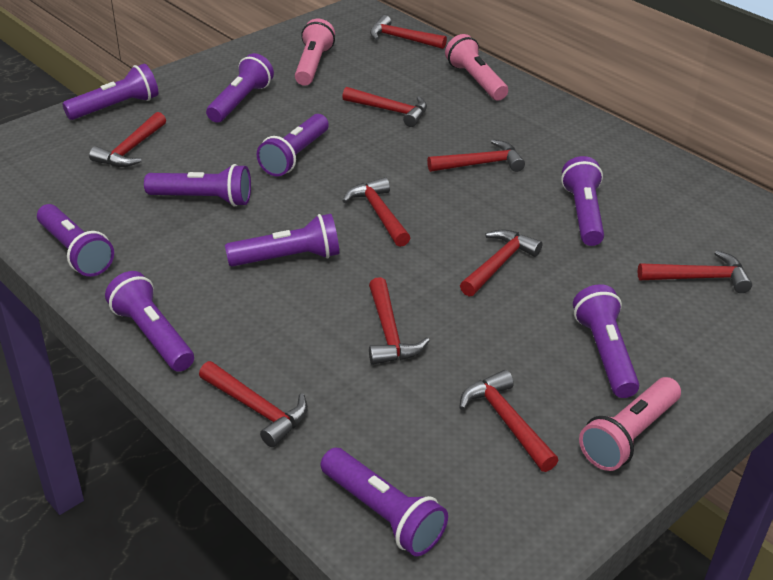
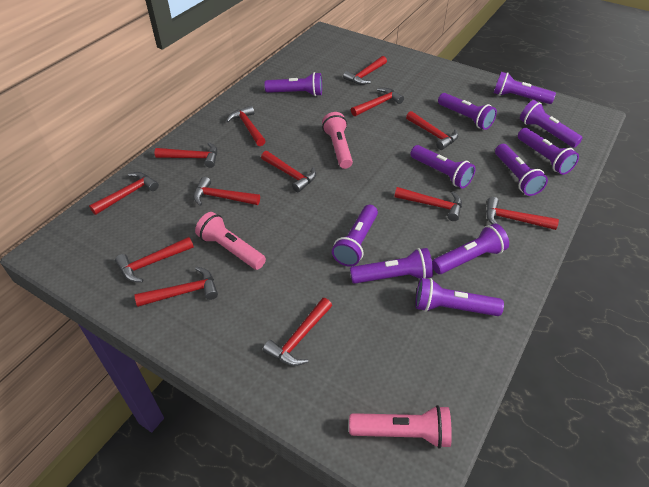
purple flashlight: [37,204,114,277] [62,64,158,120] [105,271,194,372] [144,164,251,207] [206,53,274,123] [225,214,339,267] [257,114,329,177] [321,448,448,556] [561,156,604,246] [573,284,639,398] = 10 -> [264,72,322,96] [332,205,378,267] [350,248,433,284] [411,145,476,189] [415,278,504,316] [432,223,509,274] [438,93,497,130] [494,72,556,104] [495,144,548,196] [518,128,579,175] [520,100,583,148] = 11
red hammer: [89,112,166,167] [199,361,308,447] [342,87,427,127] [342,177,410,247] [369,277,430,365] [370,15,447,49] [427,140,525,172] [459,370,558,472] [460,229,542,296] [638,251,752,293] = 10 -> [89,172,159,215] [115,237,194,282] [135,267,218,307] [155,142,217,168] [194,177,260,206] [226,105,266,146] [261,151,316,192] [263,298,332,366] [343,56,387,85] [351,88,404,116] [394,187,462,221] [406,111,459,150] [486,197,559,230] = 13

